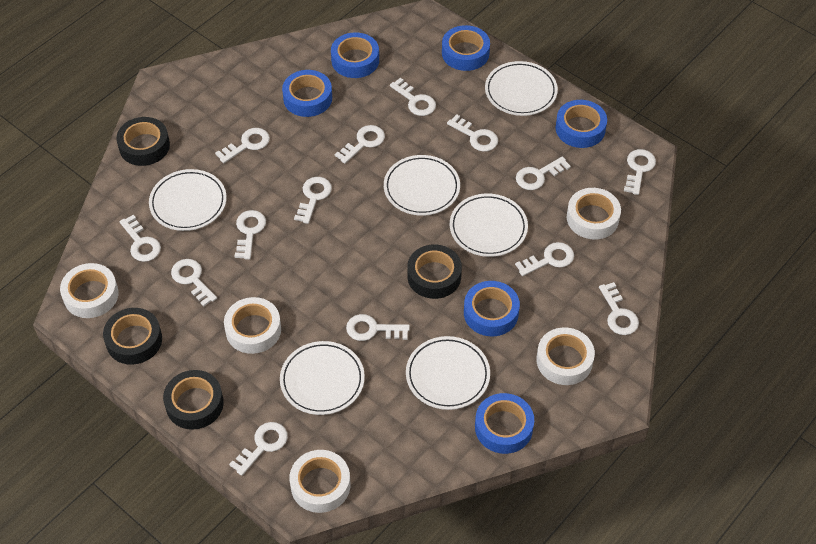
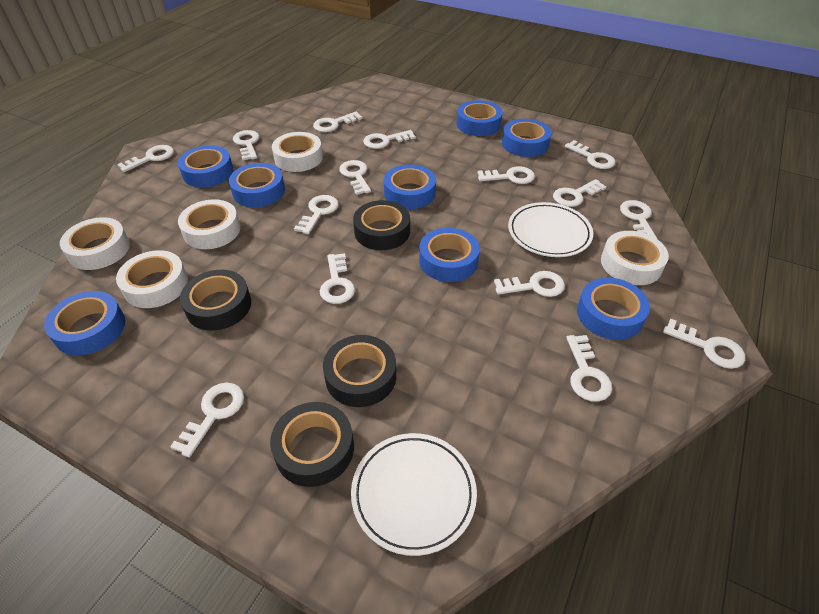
blue tape: [282,70,332,117] [331,32,379,78] [442,25,490,71] [464,281,520,336] [475,393,534,454] [556,100,607,148] = 6 -> [44,291,126,356] [178,145,233,187] [229,163,285,207] [384,164,436,209] [419,228,480,282] [456,100,503,136] [502,119,551,157] [577,278,650,340] = 8
white key: [119,215,161,262] [171,259,217,307] [215,128,270,163] [229,422,288,476] [235,210,266,260] [294,177,332,224] [335,125,385,164] [346,314,410,341] [390,78,436,116] [447,114,498,152] [515,242,574,276] [516,156,571,190] [599,282,639,335] [624,149,656,195] = 14 -> [117,145,174,172] [170,383,244,458] [233,130,259,161] [294,195,339,234] [313,111,363,132] [320,253,355,304] [339,160,371,195] [363,130,416,149] [477,166,535,184] [494,271,565,297] [553,179,606,207] [565,140,615,169] [566,335,612,402] [620,200,657,239] [663,319,745,369] = 15
white plate: [149,169,227,231] [280,341,365,415] [384,155,460,216] [406,336,490,410] [450,193,528,257] [485,61,558,116] = 6 -> [351,433,477,556] [508,202,593,257] = 2

